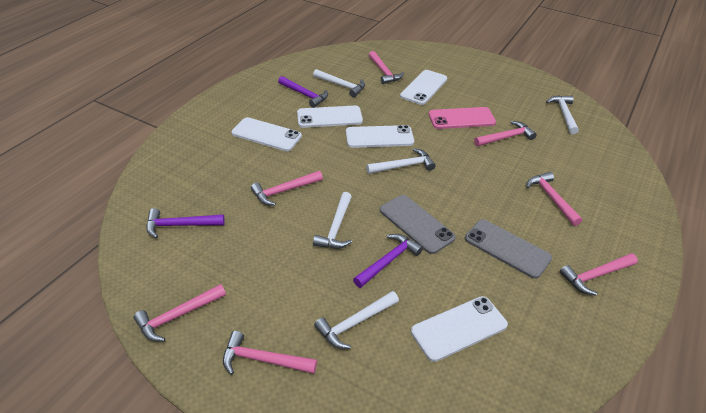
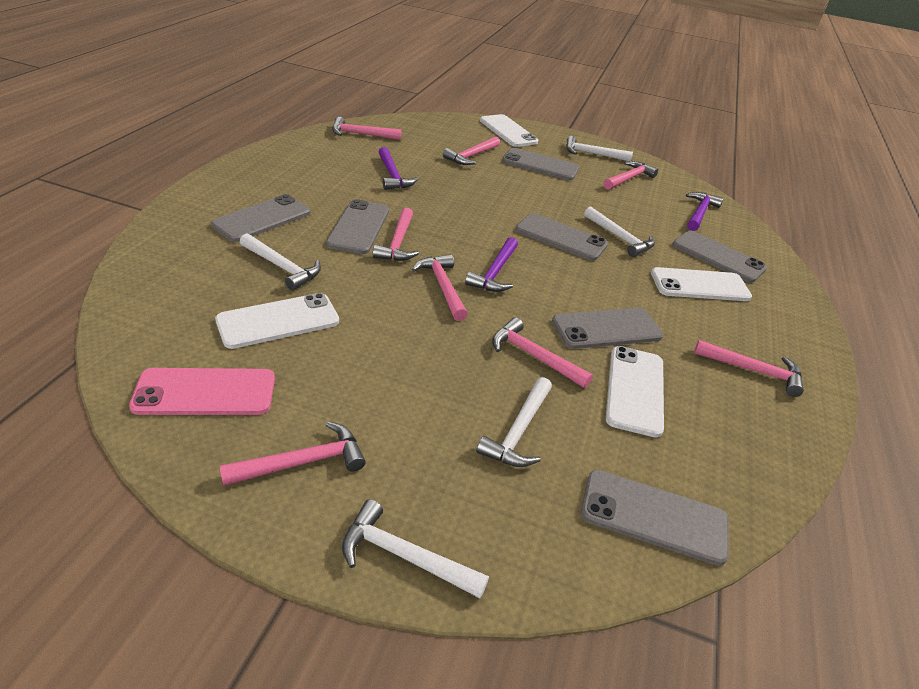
grey phone: [380,195,456,254] [465,219,552,279] = 2 -> [211,194,310,242] [326,199,389,254] [502,148,579,180] [515,213,608,261] [552,308,663,349] [581,470,729,566] [672,231,767,283] = 7
pink hammer: [133,284,226,341] [223,331,317,375] [251,171,323,206] [369,51,404,84] [474,121,537,146] [526,172,582,226] [560,253,638,296] = 7 -> [220,421,366,486] [332,117,401,140] [373,208,419,261] [412,254,468,321] [443,136,500,165] [492,317,593,388] [604,161,658,190] [694,340,804,397] = 8
white phone: [232,117,302,151] [297,106,363,128] [346,125,414,148] [400,70,447,105] [411,296,508,362] = 5 -> [215,293,339,349] [480,114,538,147] [606,346,664,437] [651,267,752,301] = 4

